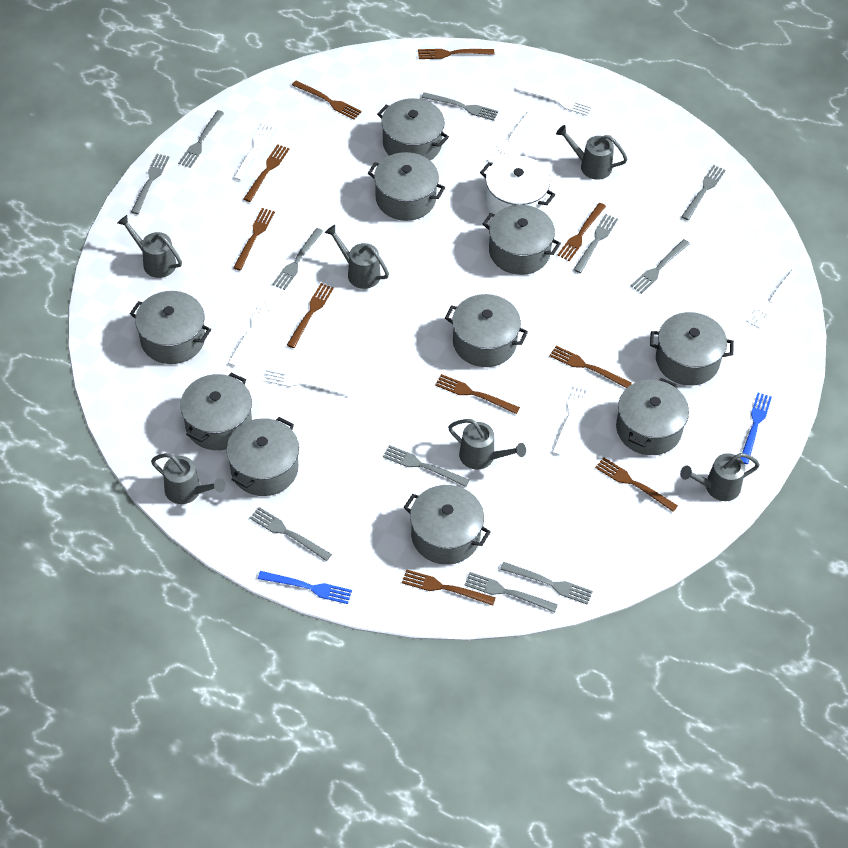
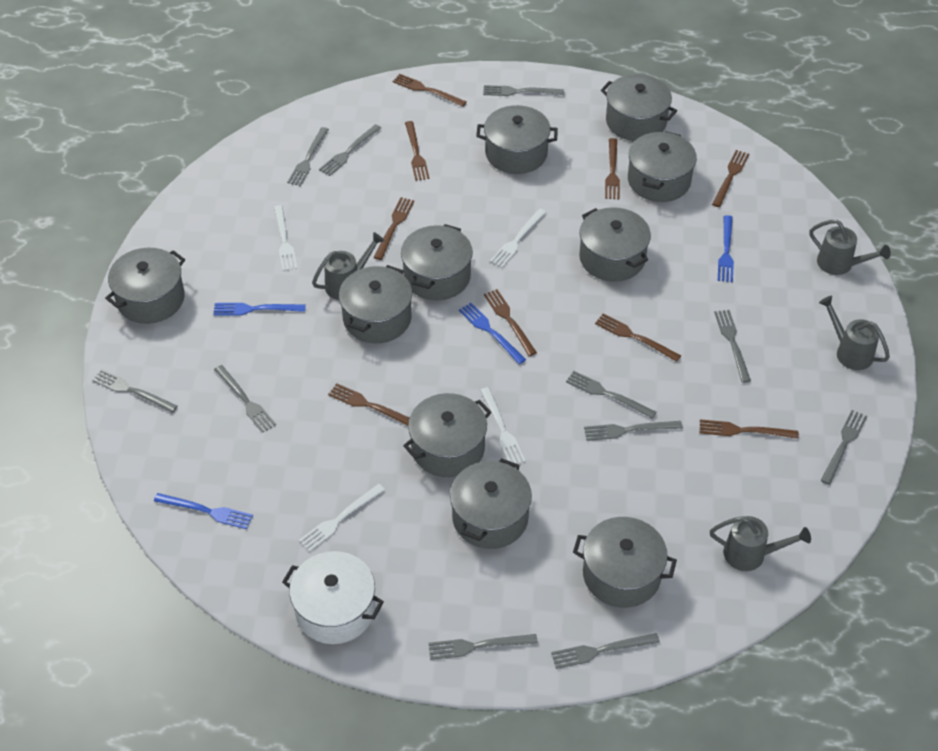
blue fork: [258,571,352,604] [741,393,772,464] = 2 -> [154,493,253,529] [213,303,306,315] [459,303,526,364] [718,215,734,282] = 4
brown fork: [233,208,275,270] [244,144,289,202] [287,283,334,348] [292,80,362,120] [402,569,496,606] [418,49,494,59] [435,374,520,414] [549,346,632,388] [557,203,606,261] [595,457,678,512] = 10 -> [328,383,409,426] [373,197,414,260] [393,74,467,107] [405,121,430,181] [484,289,537,356] [595,314,681,362] [605,138,620,199] [700,419,799,439] [712,150,749,207] = 9
grey watering can: [118,215,182,278] [151,453,226,504] [325,225,389,289] [448,419,526,469] [556,125,627,180] [680,453,760,501] = 6 -> [312,232,385,300] [710,516,811,571] [810,220,891,275] [819,296,890,370] = 4
white fork: [228,300,276,366] [234,123,275,180] [264,369,351,396] [487,111,534,163] [516,85,592,116] [552,384,589,455] [747,270,799,328] = 7 -> [274,205,297,271] [298,484,385,552] [480,387,526,464] [490,208,546,268] = 4

